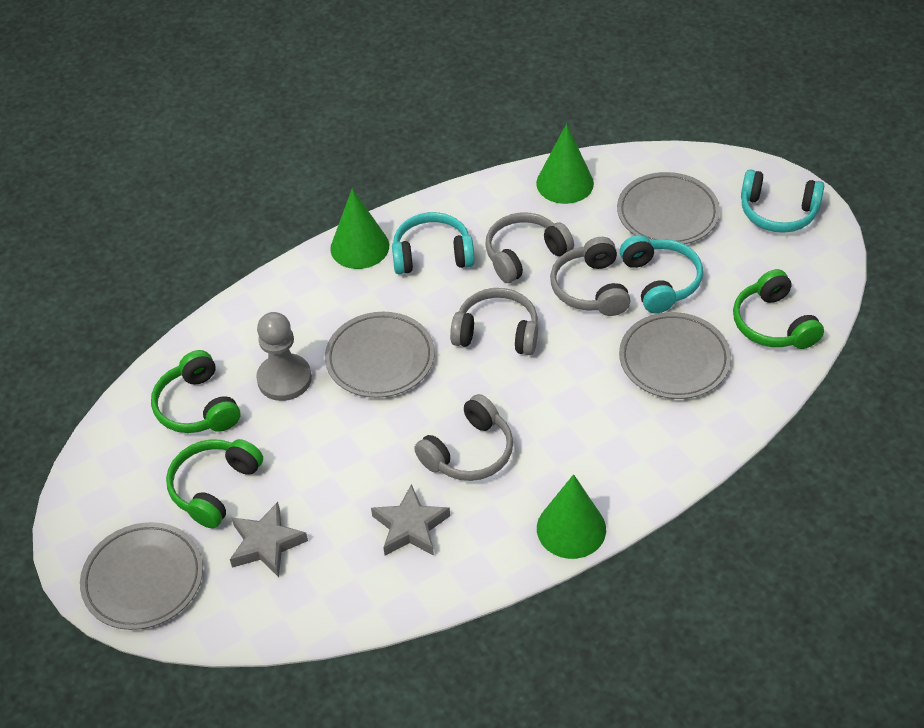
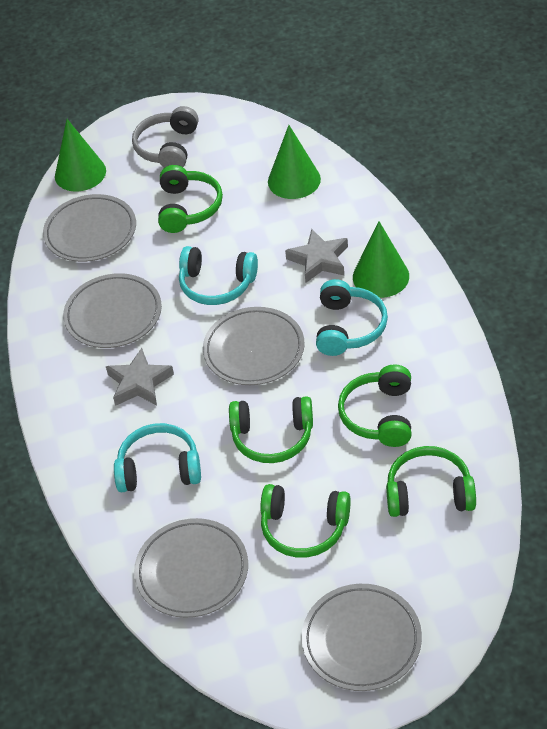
green headphones: [151,350,240,433] [166,439,263,528] [733,269,824,349] = 3 -> [158,165,223,233] [229,396,313,463] [260,484,351,558] [338,364,412,447] [386,446,476,517] = 5
grey headphones: [414,394,513,481] [450,288,538,355] [485,212,574,283] [550,237,630,316] = 4 -> [132,106,199,168] = 1
grey pawn: [256,312,312,401] = 1 -> none = 0
grey plate: [80,522,203,630] [325,312,435,398] [617,172,720,244] [619,312,731,399] = 4 -> [43,194,136,262] [63,273,162,348] [134,518,248,618] [203,307,305,385] [301,584,422,691] = 5

